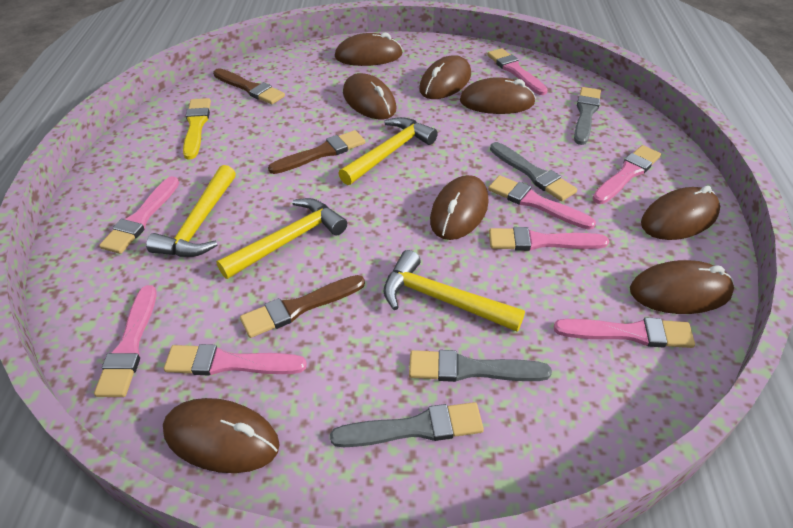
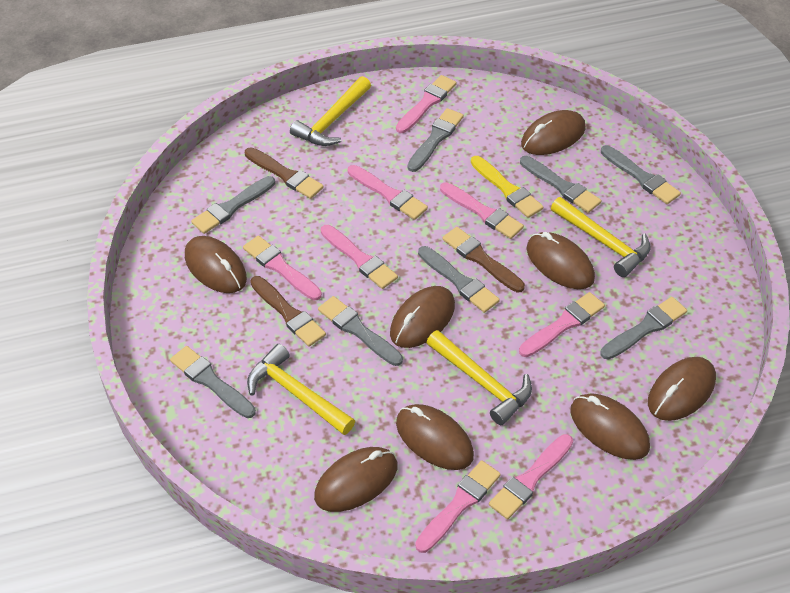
grey brush: [330,402,484,447] [409,350,552,382] [490,142,577,201] [574,87,601,145] = 4 -> [170,346,256,418] [191,176,275,234] [318,296,403,366] [408,108,464,172] [418,246,500,313] [520,156,601,213] [600,297,687,360] [601,145,681,204] = 8

